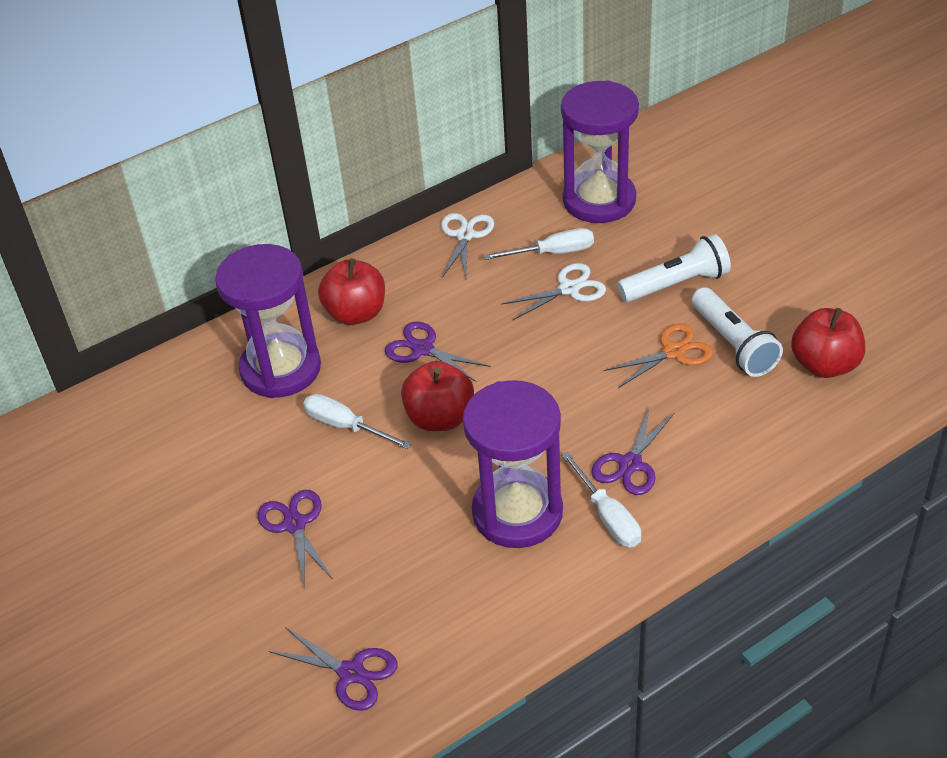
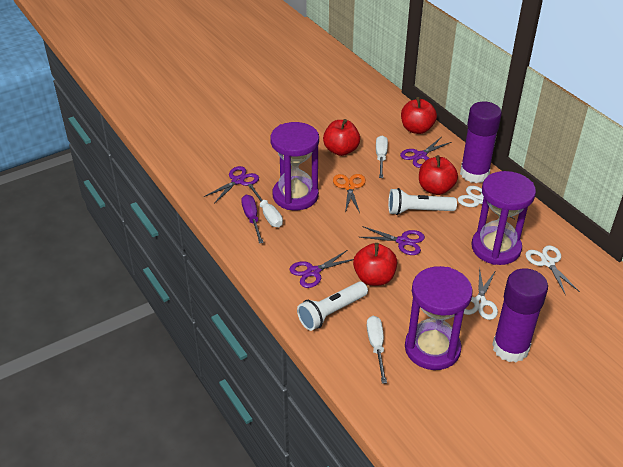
purple glue stick: none = 0 -> [460,102,502,183] [492,268,548,362] = 2
purple screwdriver: none = 0 -> [241,195,264,244] = 1
red apple: [318,258,385,325] [401,361,474,431] [791,308,865,378] = 3 -> [323,119,360,156] [353,243,397,286] [401,97,437,134] [419,155,458,195] = 4
white scissors: [441,213,494,278] [501,263,606,320] = 2 -> [458,186,515,219] [464,268,498,320] [525,245,580,295] = 3

